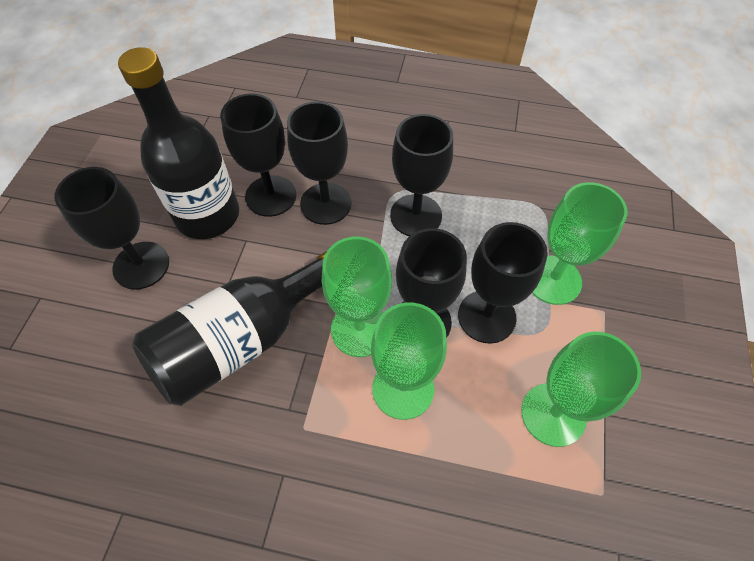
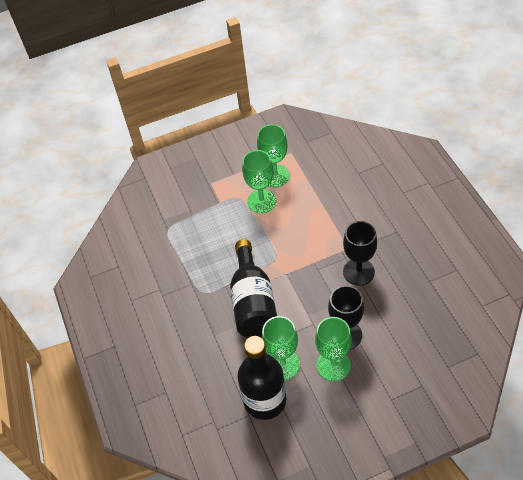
black goblet: [55,167,169,290] [220,93,296,217] [287,101,352,225] [390,114,453,236] [396,228,467,338] [458,222,548,343] = 6 -> [328,285,364,349] [343,221,377,286] = 2

